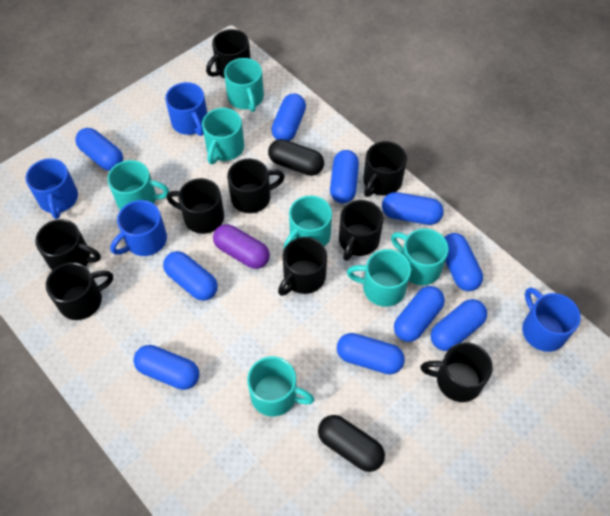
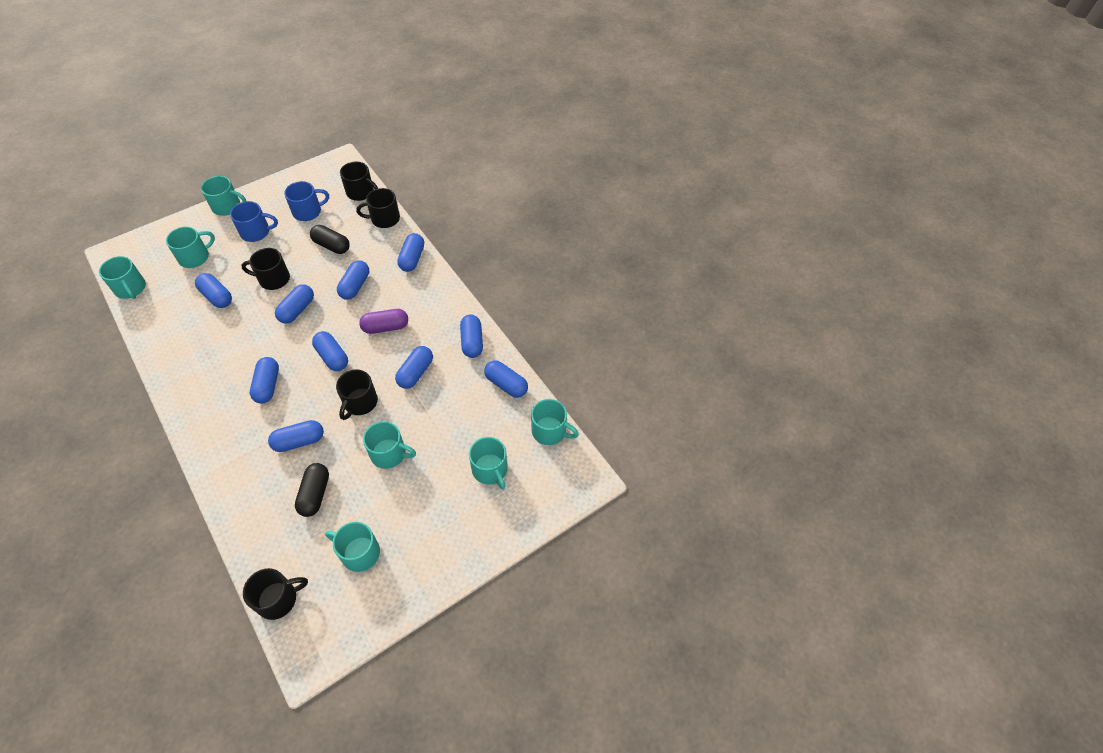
black mug: [35,219,101,270] [46,262,113,320] [166,178,224,234] [206,29,251,78] [227,159,285,213] [278,237,327,296] [339,200,383,261] [363,141,407,197] [420,342,493,402] = 9 -> [241,248,290,290] [243,568,308,620] [336,370,378,420] [340,162,378,201] [356,188,400,228] = 5
blue mug: [26,158,78,219] [111,200,167,256] [165,82,207,136] [522,287,581,352] = 4 -> [230,201,278,242] [284,181,329,221] = 2

